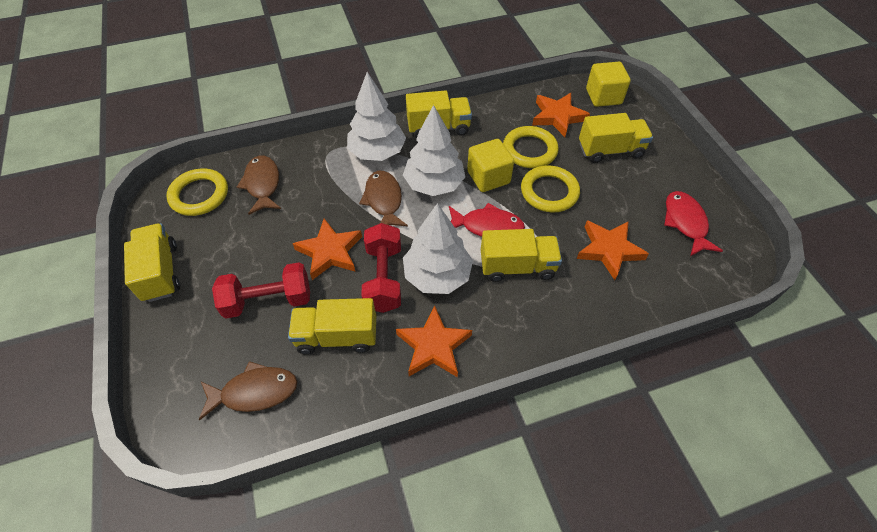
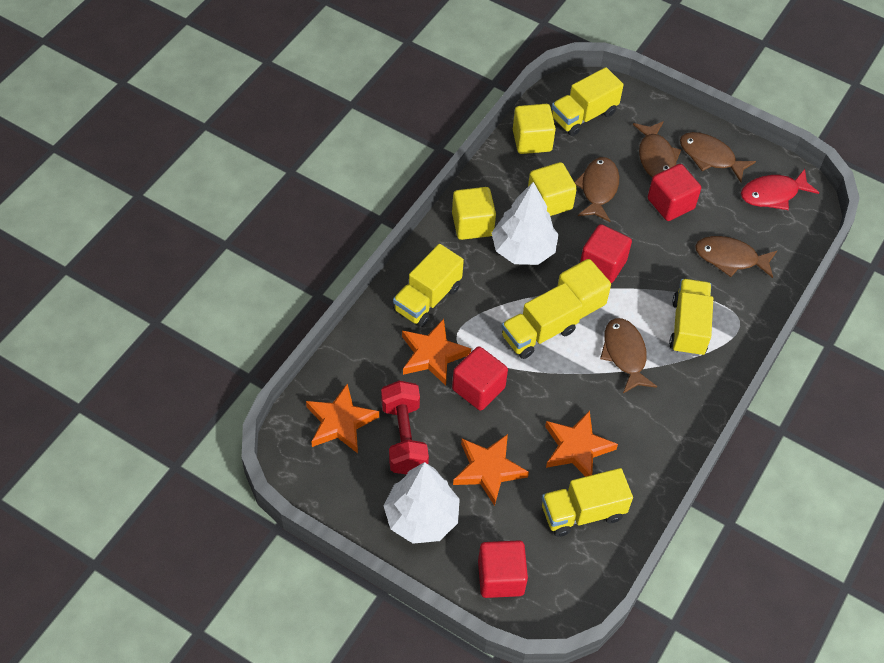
brown fish: [199,361,297,420] [237,156,281,215] [359,171,408,227] = 3 -> [574,157,619,222] [600,318,657,393] [633,121,681,178] [680,132,756,182] [695,236,777,278] = 5
red cube: none = 0 -> [452,346,508,411] [478,540,528,598] [580,224,632,283] [648,164,701,221] = 4
red dumbbell: [212,262,310,319] [361,223,401,313] = 2 -> [381,381,429,475] = 1
red fish: [449,203,525,237] [664,191,723,256] = 2 -> [741,169,819,210] = 1
white tree: [347,72,406,161] [403,105,465,196] [403,203,473,294] = 3 -> [384,462,460,544] [492,182,559,265] = 2
yellow cube: [467,139,514,192] [586,62,631,107] = 2 -> [452,187,496,240] [513,104,556,154] [528,162,577,216] [558,259,611,319] = 4
yellow ring: [166,169,228,216] [503,126,559,168] [521,165,580,213] = 3 -> none = 0

